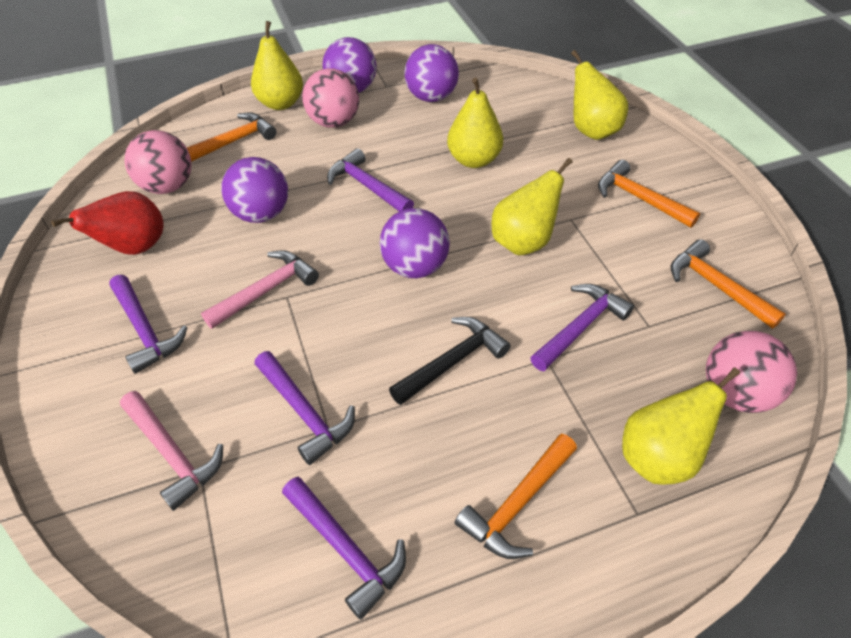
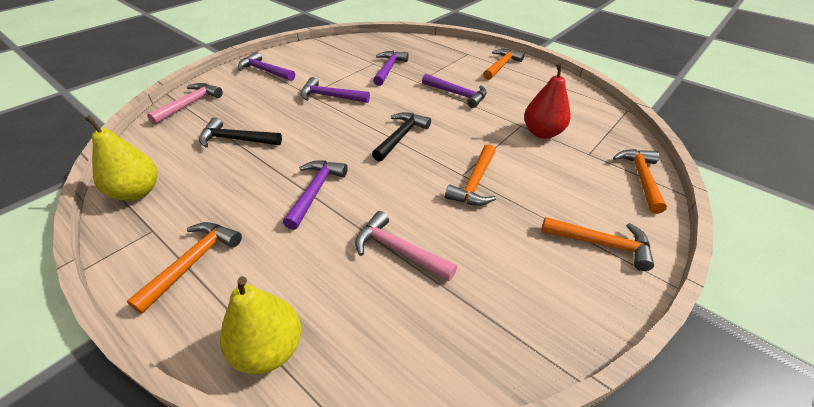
black hammer: [389,317,511,405] = 1 -> [199,117,282,147] [372,112,431,162] = 2
orange hammer: [186,112,276,162] [455,434,577,559] [598,160,700,228] [671,239,786,329] = 4 -> [127,222,242,314] [445,144,496,206] [483,49,525,80] [541,217,654,271] [613,149,667,214] = 5
pink ball: [125,130,191,194] [302,68,359,128] [706,330,797,413] = 3 -> none = 0
purple ball: [221,157,288,223] [323,37,377,93] [380,208,450,278] [404,44,459,102] = 4 -> none = 0
yellow pear: [251,21,303,110] [447,78,503,168] [491,158,573,255] [571,50,628,140] [622,367,740,485] = 5 -> [85,115,158,201] [220,276,301,374] = 2

